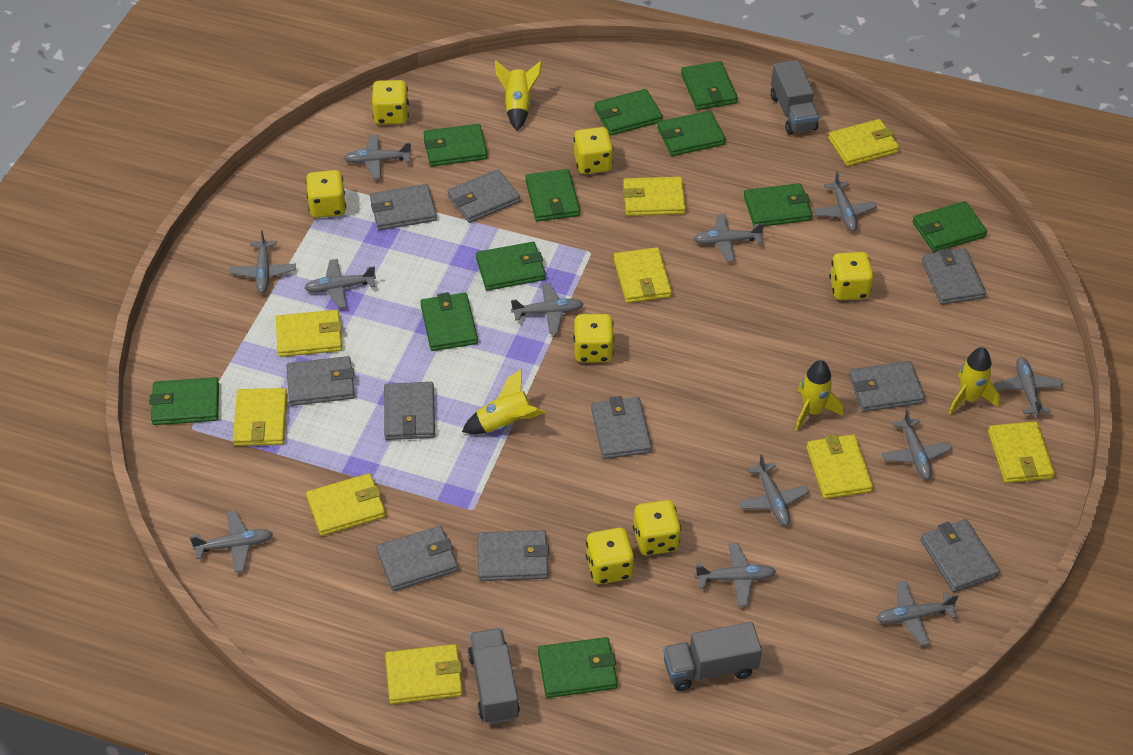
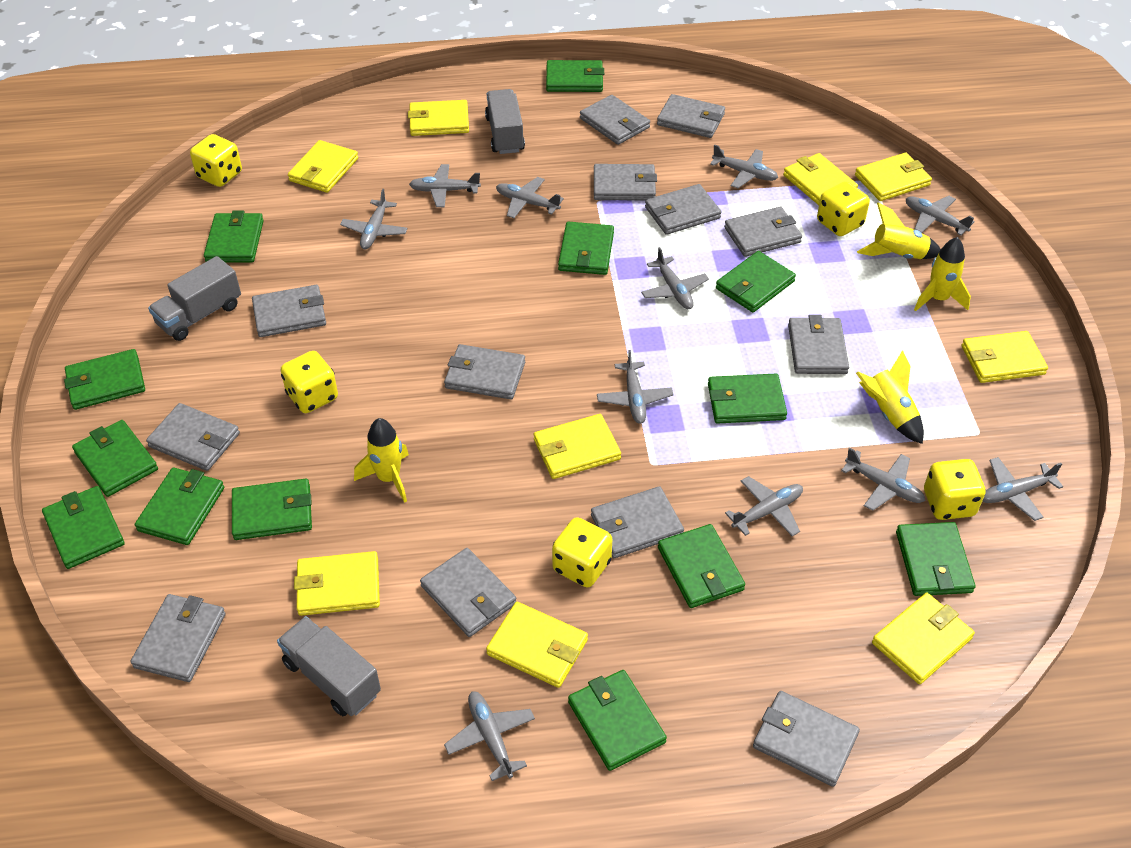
green wallet: [149,377,219,425] [420,292,478,351] [424,124,488,166] [476,242,546,291] [526,169,580,222] [538,637,618,698] [594,89,663,135] [657,111,726,156] [681,61,738,110] [744,183,812,226] [912,201,987,252] = 11 -> [42,486,125,569] [64,349,145,410] [72,420,158,497] [135,467,224,545] [204,210,264,262] [232,479,312,540] [546,60,604,92] [558,222,614,275] [568,670,667,771] [658,524,745,608] [708,374,787,424] [716,251,796,312] [896,522,975,596] = 13
grey plane: [190,511,273,572] [230,230,296,293] [304,259,376,309] [344,134,412,179] [511,283,583,334] [694,214,765,262] [695,543,776,607] [738,454,809,526] [813,171,877,231] [877,581,958,646] [882,409,952,479] [994,357,1063,417] = 12 -> [340,189,408,249] [409,164,481,207] [444,692,535,781] [496,177,564,218] [597,350,674,424] [641,247,709,309] [710,145,778,188] [725,476,803,536] [841,448,925,511] [906,196,975,236] [983,457,1063,521] = 11
grey wallet: [286,356,355,406] [370,184,437,230] [376,526,458,591] [384,382,435,440] [447,169,520,223] [477,530,549,581] [591,396,652,459] [849,361,925,412] [920,519,1000,592] [922,248,986,305] = 10 -> [130,594,226,682] [146,403,240,471] [252,285,326,337] [420,548,517,637] [444,344,525,399] [580,95,650,145] [591,486,684,558] [594,164,657,201] [645,184,721,235] [657,94,725,138] [724,207,802,257] [753,691,860,787] [788,315,849,374] = 13
yellow dice: [306,170,346,218] [372,80,409,125] [573,314,614,363] [574,127,614,174] [586,528,635,584] [633,500,681,555] [829,252,874,300] = 7 -> [190,134,242,187] [280,351,338,413] [552,517,612,588] [817,181,870,236] [924,459,986,520] = 5

